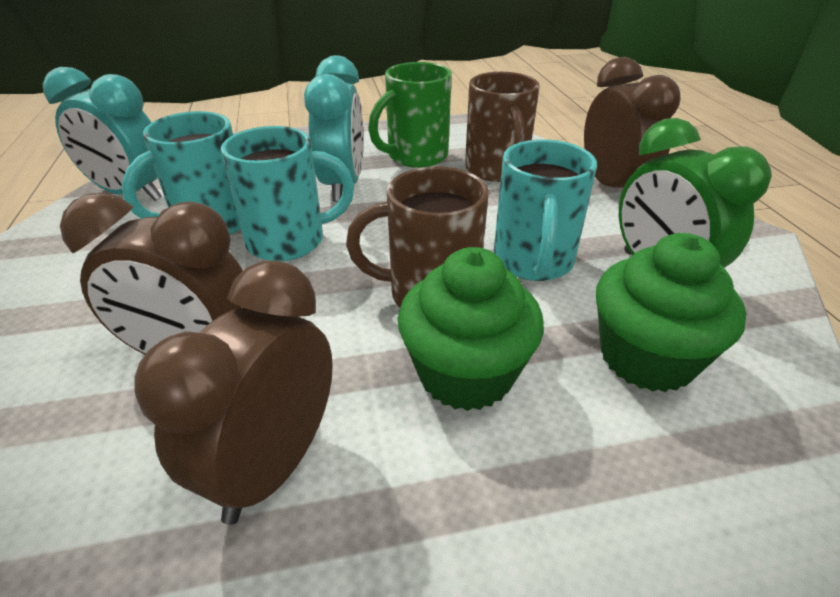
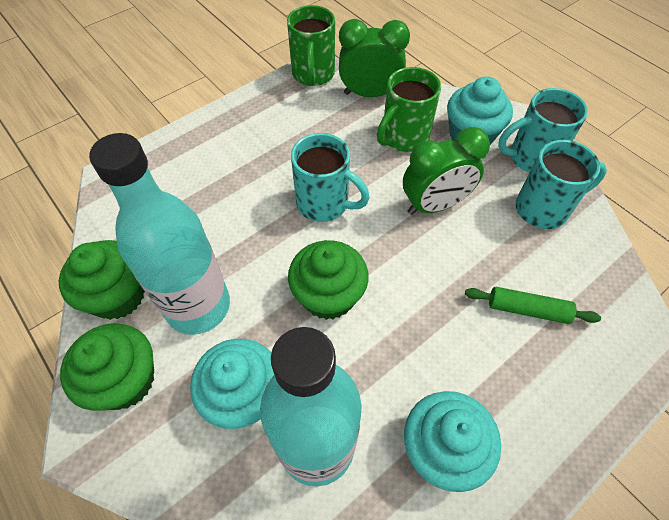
brown clock: [60,193,243,354] [134,260,333,525] [584,57,680,188] = 3 -> none = 0
brown mug: [346,166,489,307] [465,72,540,182] = 2 -> none = 0
green clock: [619,118,772,268] = 1 -> [339,19,410,97] [403,127,490,215] = 2
green cupcake: [398,247,544,411] [596,233,746,392] = 2 -> [59,240,145,320] [60,323,154,411] [288,240,369,320] = 3
green mug: [368,62,452,168] = 1 -> [287,5,335,86] [377,67,441,152] = 2
green rolling pin: none = 0 -> [465,287,601,324] = 1
turquoise bottle: none = 0 -> [89,133,230,335] [260,327,362,487] = 2
turquoise clock: [43,67,162,201] [304,55,363,202] = 2 -> none = 0
turquoise cupcake: none = 0 -> [190,339,274,429] [404,391,501,492] [447,76,513,145] = 3

